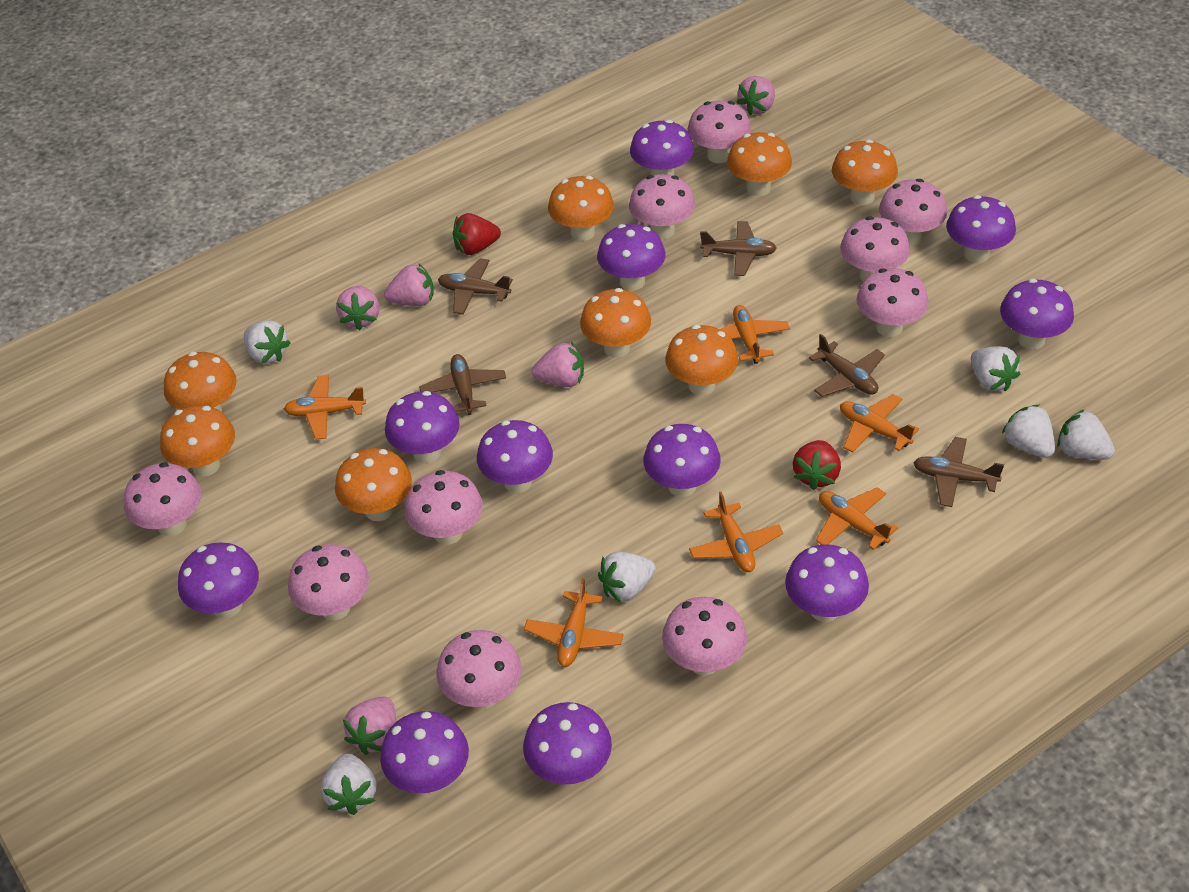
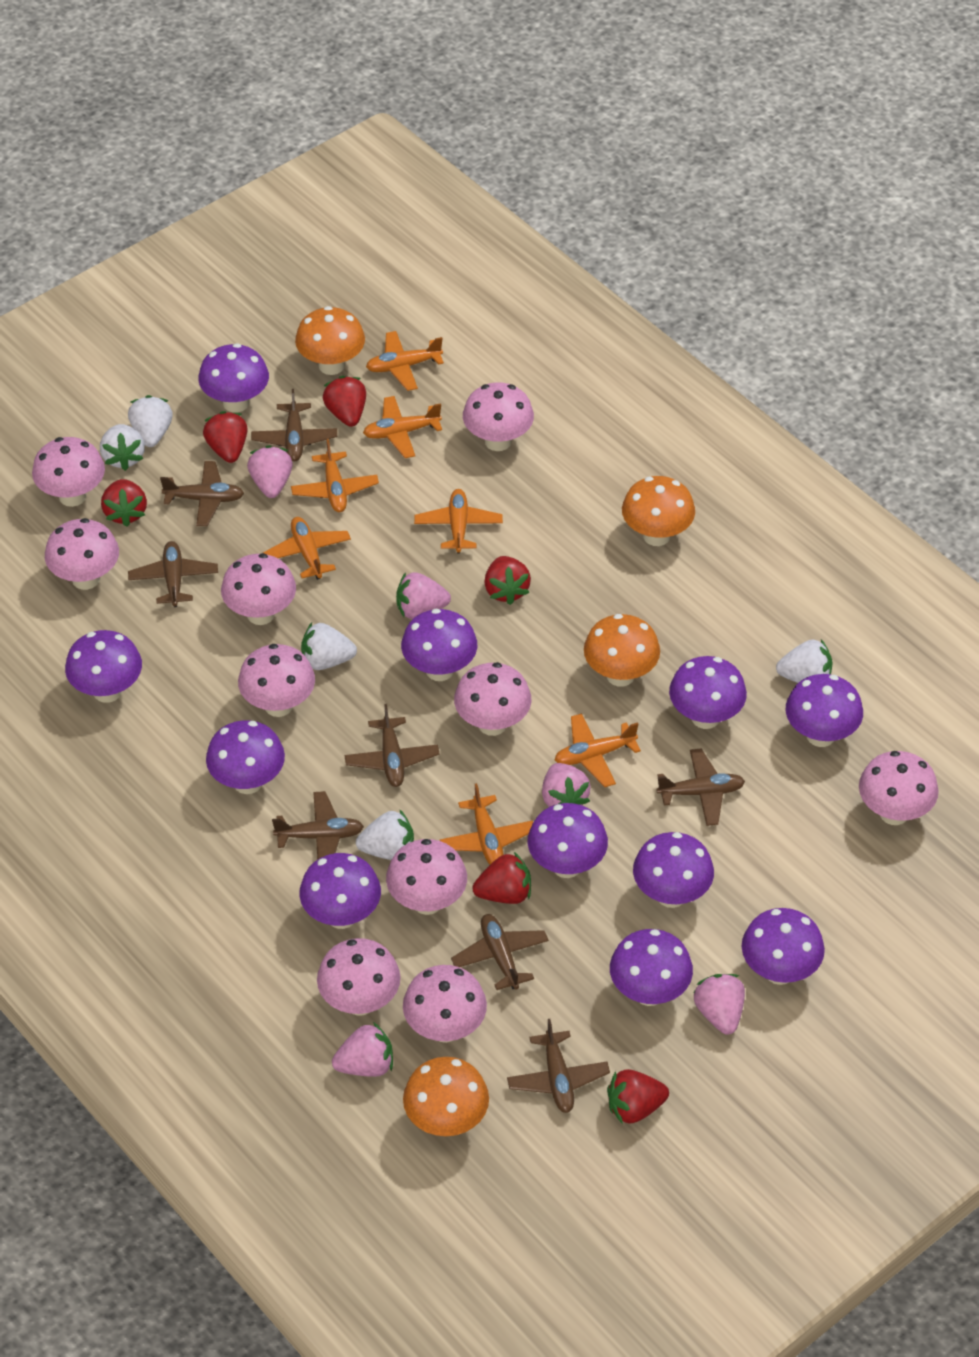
brown plane: [419,354,506,415] [438,258,513,315] [700,221,777,276] [809,334,885,397] [913,437,1004,507] = 5 -> [128,541,218,607] [160,461,244,526] [251,389,337,461] [272,791,364,860] [344,704,440,787] [451,914,549,990] [507,1019,610,1113] [656,749,745,826] = 8
orange mushroom: [160,405,235,476] [164,352,237,412] [335,448,412,521] [548,176,614,241] [580,288,651,358] [665,325,738,395] [727,132,792,196] [832,140,898,205] = 8 -> [295,306,365,375] [403,1057,489,1136] [584,614,660,687] [622,476,695,546] = 4
orange plane: [284,375,366,440] [524,578,624,667] [689,492,783,572] [720,305,790,364] [816,487,898,550] [840,394,919,453] = 6 -> [263,517,351,580] [291,439,379,512] [363,396,442,458] [366,331,444,391] [414,489,503,553] [439,783,533,865] [555,713,641,787] = 7
red strawberry: [453,213,501,255] [793,440,841,490] = 2 -> [101,479,147,527] [203,411,248,463] [323,376,366,427] [472,852,531,904] [484,556,531,605] [607,1069,669,1124] = 6
white strawberry: [244,320,291,364] [321,753,377,815] [598,552,656,603] [971,346,1020,392] [1002,405,1055,458] [1057,409,1115,460] = 6 -> [100,424,145,471] [128,395,173,447] [301,623,357,670] [356,810,414,860] [776,639,833,683] = 5

